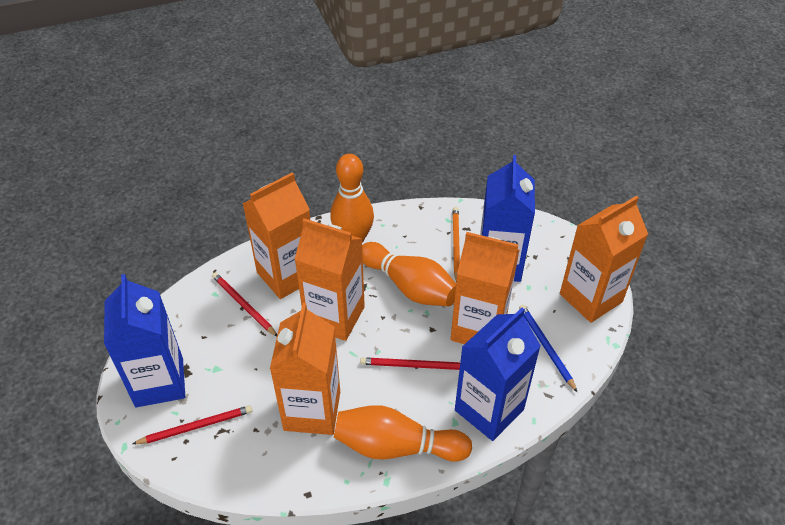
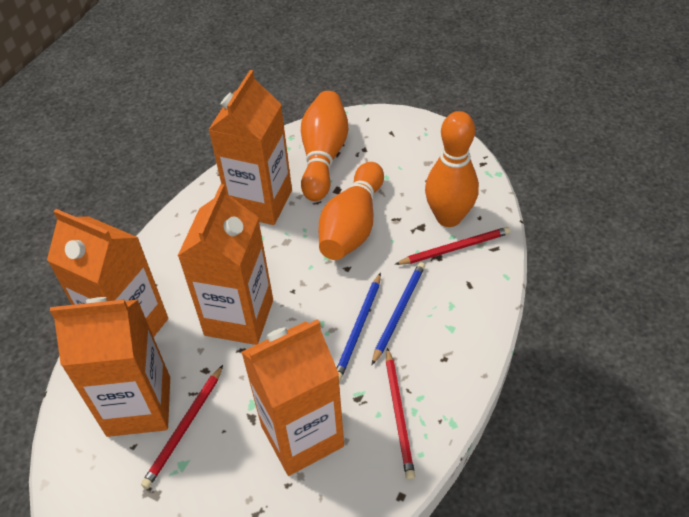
blue carton: [104,274,185,407] [455,308,541,441] [480,155,535,282] = 3 -> none = 0
blue pencil: [519,305,578,393] = 1 -> [337,273,381,381] [372,262,425,365] = 2
orange pencil: [452,207,460,280] = 1 -> none = 0

